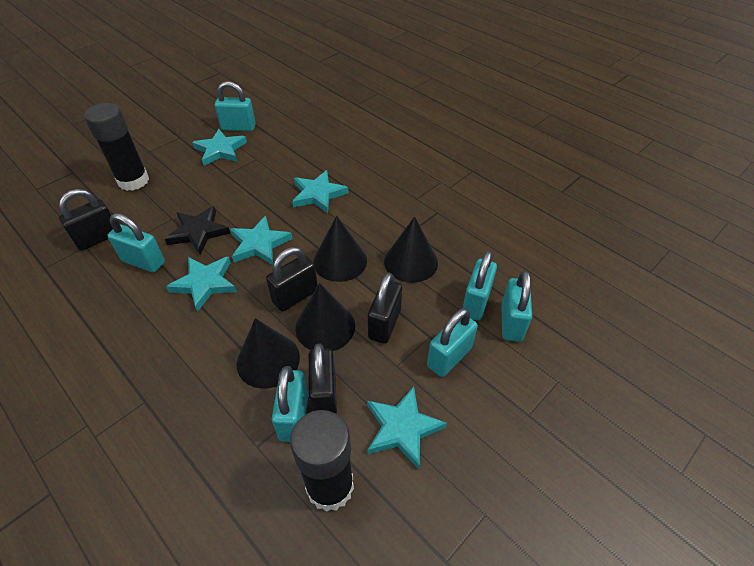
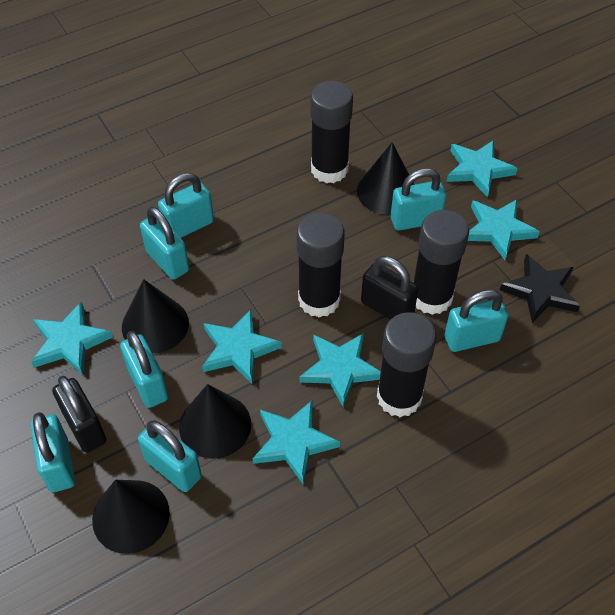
black glue stick: [84,103,149,191] [290,410,354,512] = 2 -> [297,213,345,318] [310,81,353,183] [377,312,436,417] [413,210,469,315] = 4
black padlock: [59,189,113,251] [266,247,318,312] [309,344,337,414] [368,273,402,344] = 4 -> [52,376,106,453] [361,256,419,320] = 2
turquoise padlock: [107,213,165,273] [215,81,256,131] [272,366,308,442] [427,308,478,377] [463,251,497,320] [501,271,532,342] = 6 -> [31,412,75,492] [120,331,168,408] [138,420,202,492] [140,207,189,280] [158,173,214,238] [391,168,446,231] [445,289,509,352] = 7
turquoise star: [166,256,237,312] [192,129,247,166] [230,216,292,265] [292,170,348,213] [367,386,447,469] = 5 -> [31,302,113,375] [202,310,282,384] [253,401,340,484] [300,333,381,408] [446,140,518,198] [468,199,540,260] = 6

